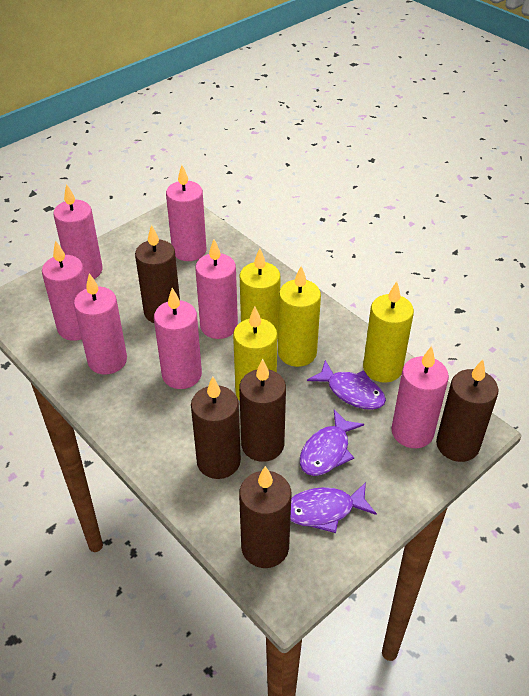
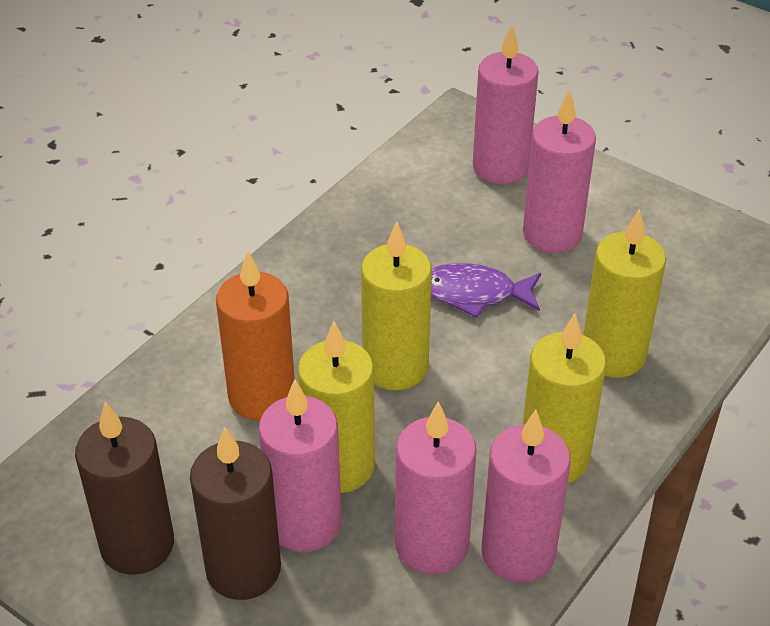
brown candle: [135,225,180,323] [191,376,241,479] [239,359,286,462] [239,466,291,568] [436,359,499,462] = 5 -> [75,402,174,575] [190,427,281,600] = 2
orange candle: none = 0 -> [216,250,295,421] = 1
pink candle: [42,240,87,341] [53,184,103,282] [74,273,127,374] [154,288,202,389] [166,165,206,261] [195,239,238,339] [392,346,449,448] = 7 -> [259,380,342,552] [395,401,477,575] [473,25,539,184] [481,410,571,583] [523,89,596,253] = 5
purple fish: [290,482,377,533] [300,410,364,476] [307,360,386,410] = 3 -> [431,263,541,318] = 1

